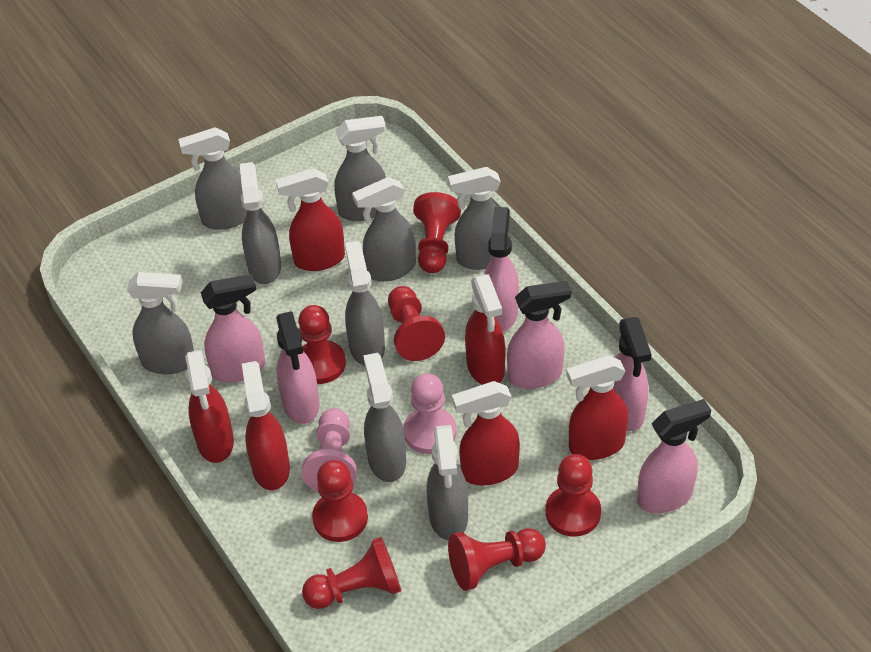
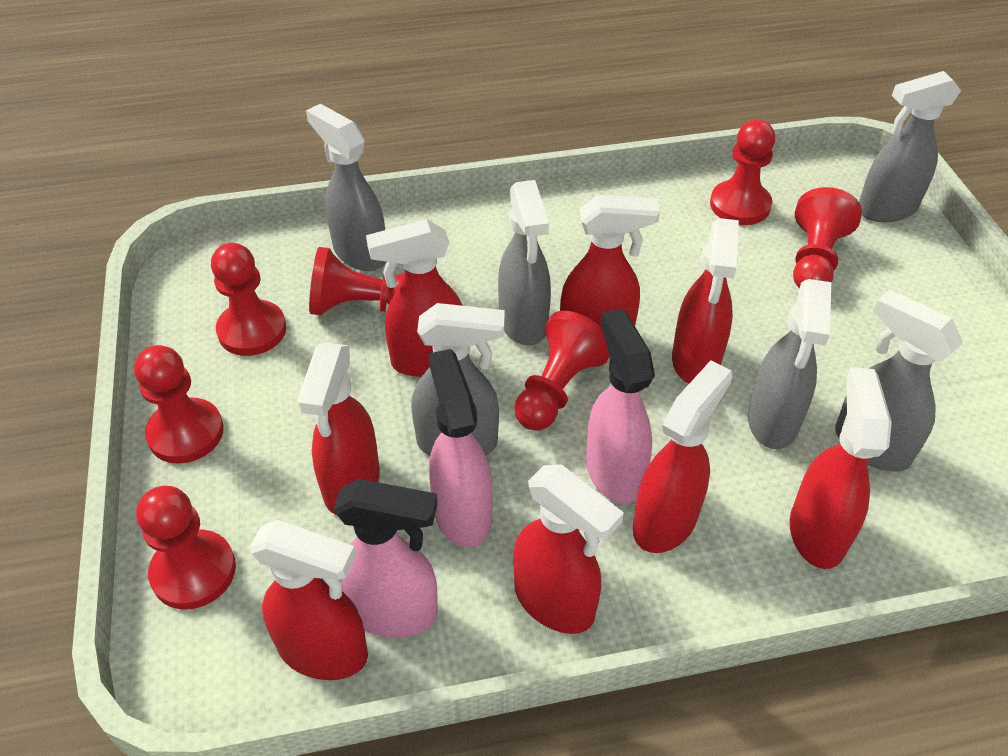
grey spray bottle: [127,272,194,375] [178,127,247,230] [240,162,281,284] [334,116,386,221] [345,241,385,366] [352,177,416,282] [363,353,406,482] [427,425,468,540] [448,167,509,270] = 9 -> [306,104,386,271] [411,303,505,456] [498,180,551,345] [748,279,831,449] [835,290,963,472] [859,71,961,222] = 6
pink pawn: [302,408,357,492] [404,373,456,454] = 2 -> none = 0
pink spray bottle: [201,274,265,383] [276,311,319,424] [484,207,519,332] [507,281,571,389] [613,317,652,431] [637,399,711,513] = 6 -> [333,479,438,638] [428,349,493,548] [586,309,655,504] = 3
red spray bottle: [185,350,234,463] [242,361,290,490] [276,168,345,271] [452,381,520,486] [465,274,505,385] [567,355,629,460] = 6 -> [249,520,368,680] [297,343,380,515] [366,219,463,377] [513,464,624,634] [560,195,660,327] [633,360,732,553] [672,218,739,383] [790,368,892,569] = 8

